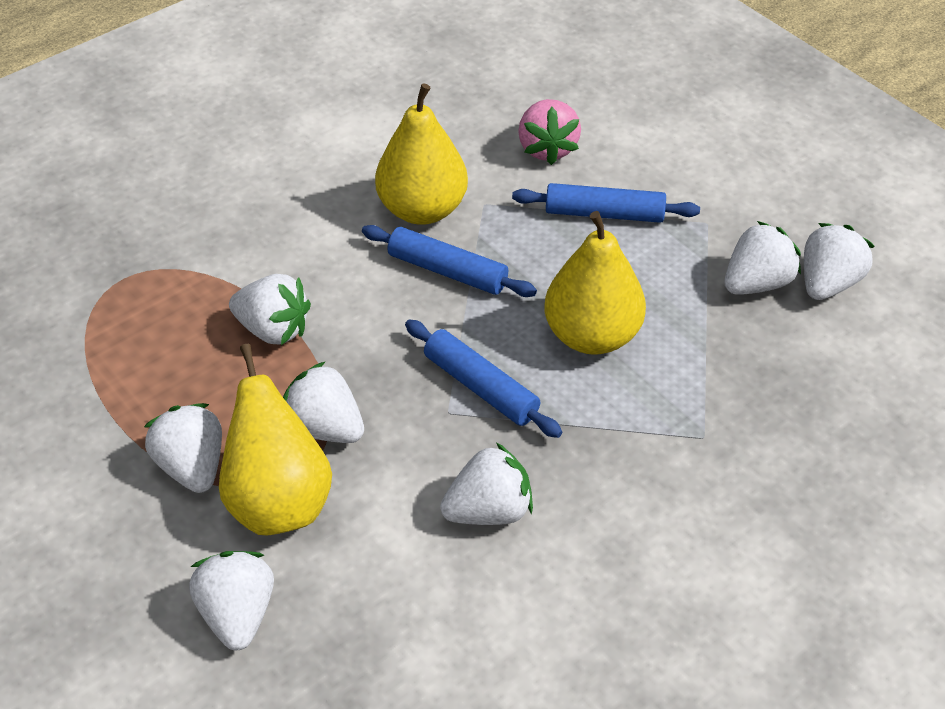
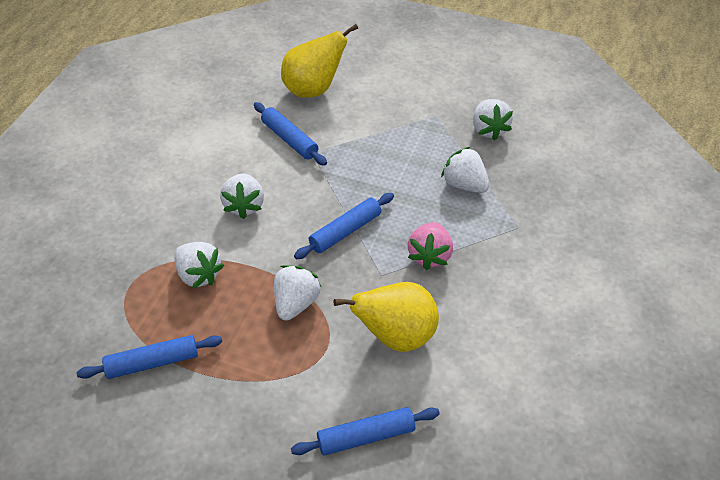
blue rolling pin: [362,225,537,297] [405,320,562,438] [512,183,700,223] = 3 -> [77,335,222,379] [254,102,327,166] [291,407,440,456] [294,193,394,259] = 4
white strawberry: [144,403,222,493] [189,551,274,650] [229,274,311,345] [283,361,364,443] [440,443,533,525] [725,221,801,295] [804,223,875,300] = 7 -> [174,242,224,289] [220,173,264,219] [274,265,321,321] [441,147,490,193] [473,99,513,141] = 5
yellow pear: [219,344,332,535] [375,83,468,225] [544,211,646,355] = 3 -> [281,24,358,98] [334,282,439,352] = 2

